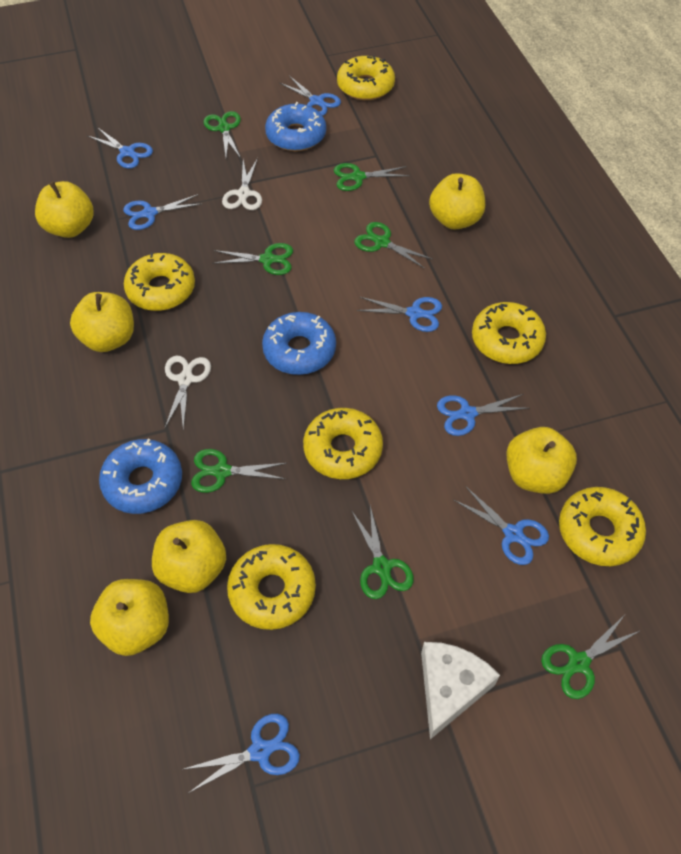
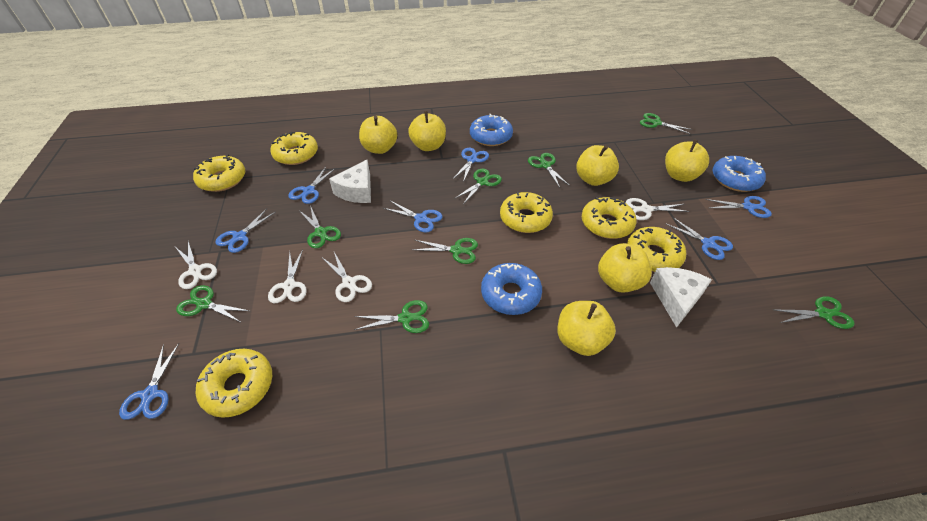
green scissors: [191,449,287,493] [203,111,241,158] [212,243,293,275] [334,163,410,191] [351,506,414,599] [354,222,432,269] [541,616,640,699] = 7 -> [176,285,249,322] [299,205,341,248] [354,300,429,333] [413,238,478,264] [454,169,502,203] [528,153,570,188] [640,113,693,134] [772,296,855,329] = 8
white cheese: [421,642,500,739] = 1 -> [329,160,371,203] [650,267,712,327] = 2
white scissors: [165,356,211,430] [222,158,262,210] = 2 -> [176,241,217,289] [268,250,307,303] [323,252,372,302] [626,198,690,220] = 4

